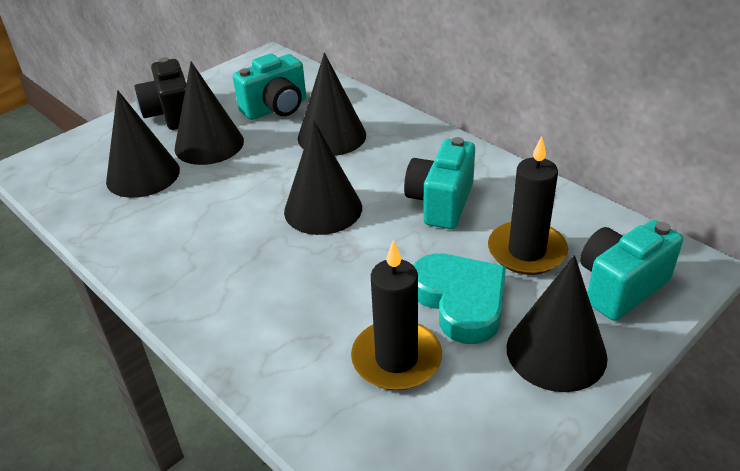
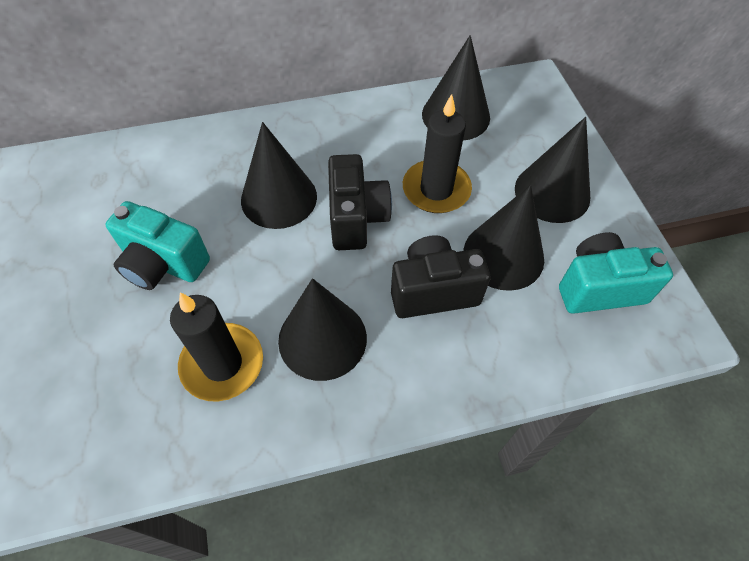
black camera: [134,57,187,130] = 1 -> [328,154,392,250] [391,235,490,318] = 2
turquoise camera: [233,54,306,120] [404,137,475,229] [580,220,683,321] = 3 -> [105,201,210,290] [559,232,673,314] = 2
turquoise heart: [413,253,506,344] = 1 -> none = 0

